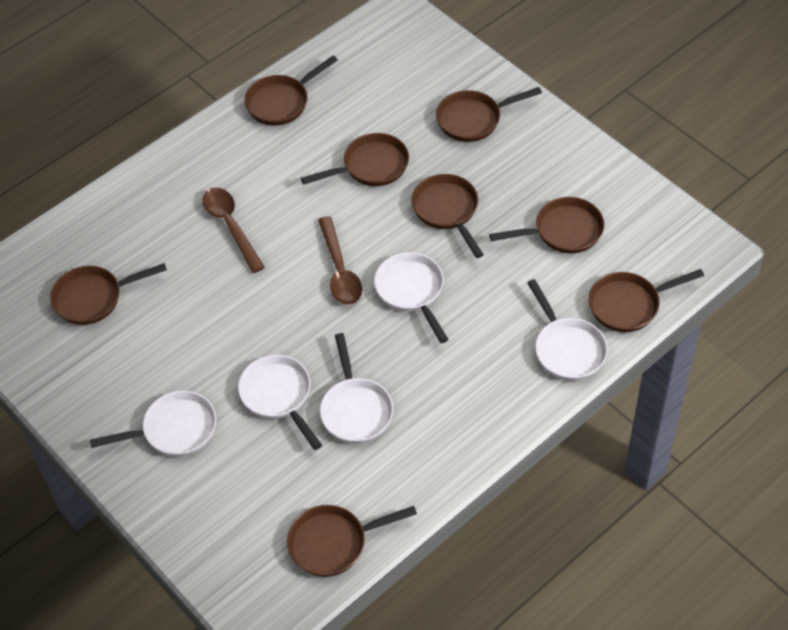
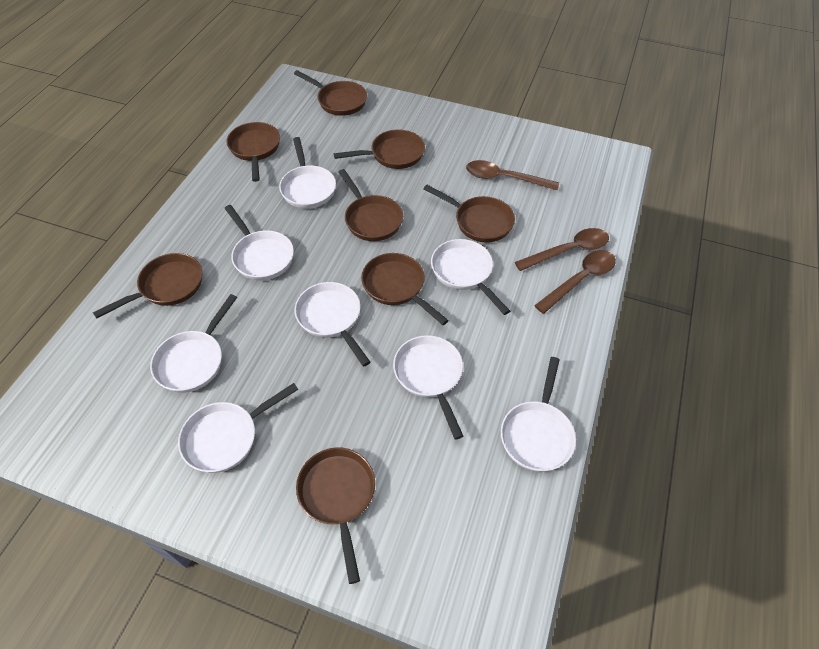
brown spoon: [202,187,265,273] [318,216,362,305] = 2 -> [466,160,559,190] [515,228,609,271] [534,250,616,314] = 3
white pan: [90,391,216,456] [238,355,322,450] [320,333,393,444] [374,252,449,343] [527,279,608,381] = 5 -> [150,294,237,393] [178,383,298,473] [225,205,294,280] [279,137,336,209] [295,282,370,367] [393,335,463,440] [431,239,510,315] [501,357,576,472] = 8

